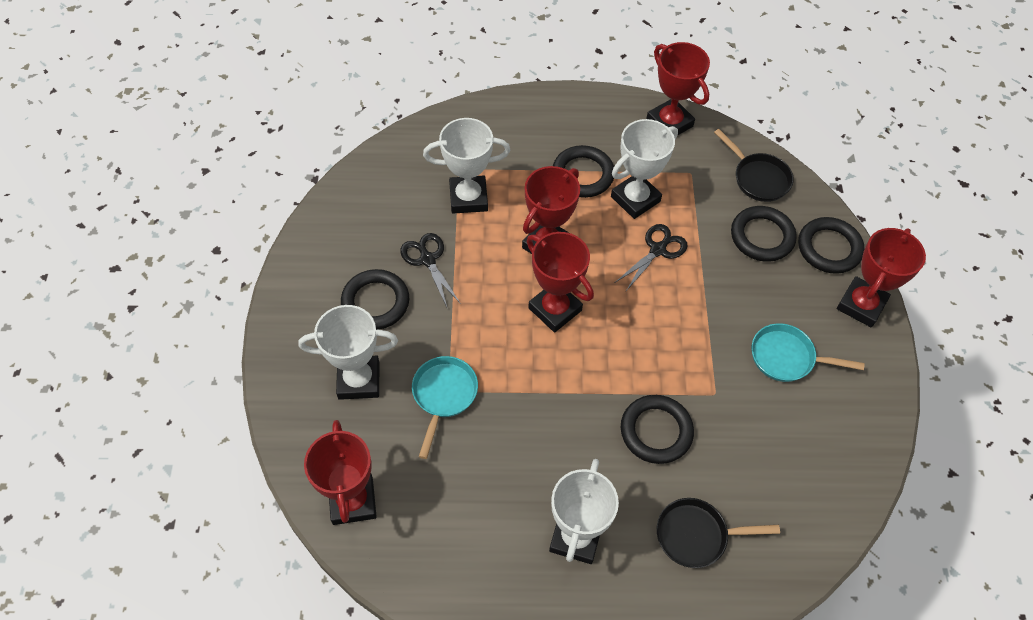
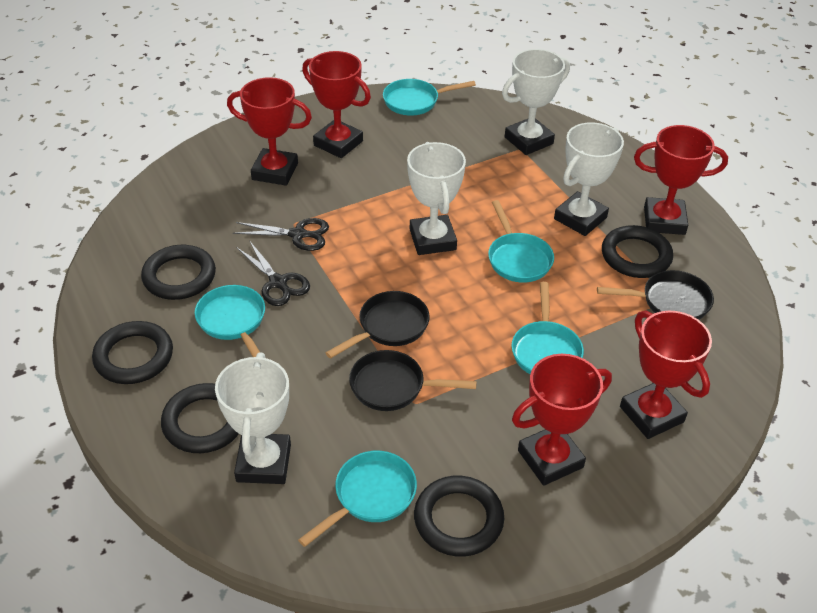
black pan: [657,498,780,568] [714,129,794,202] = 2 -> [326,291,430,359] [349,350,477,411] [597,270,714,320] = 3
turquoise pan: [412,356,478,459] [752,323,865,382] = 2 -> [195,285,265,357] [298,451,417,547] [383,79,476,115] [488,200,554,283] [512,282,584,374] = 5

